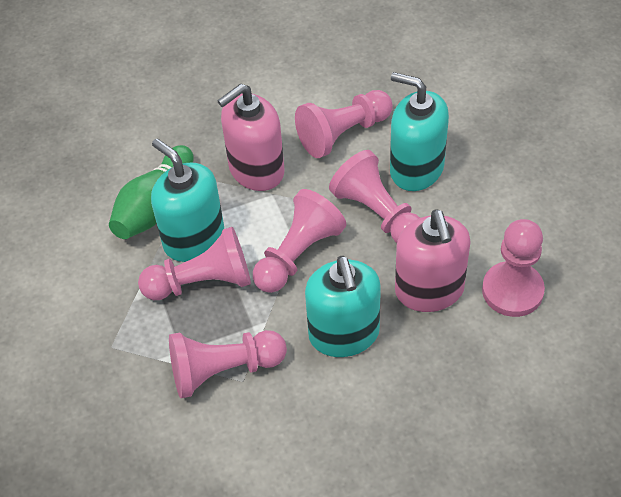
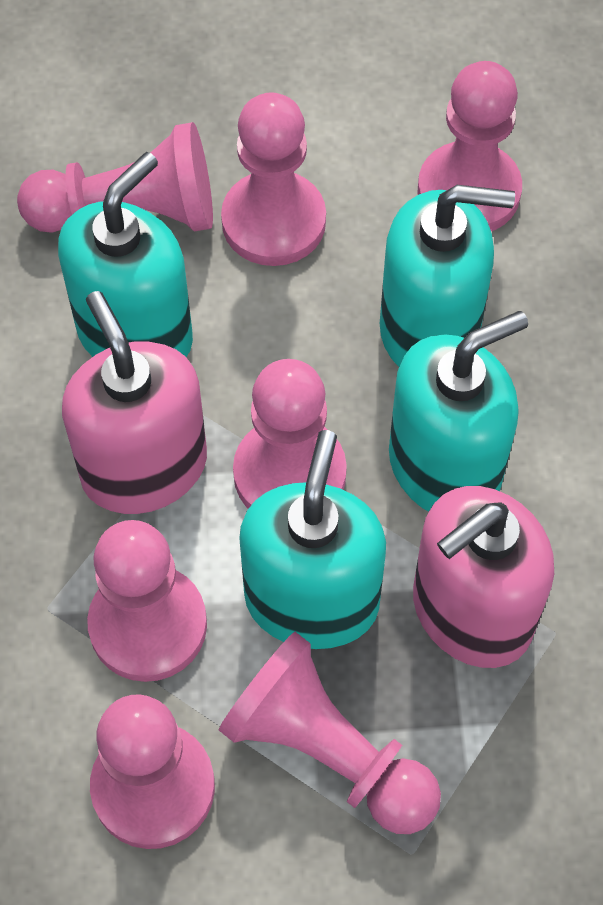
green bowling pin: [109,145,194,239] = 1 -> none = 0
pink pawn: [138,227,251,300] [169,330,287,398] [253,189,346,293] [295,90,393,158] [329,150,420,243] [482,219,545,317] = 6 -> [17,122,213,233] [87,520,207,682] [90,694,215,849] [219,632,441,834] [221,92,326,266] [233,359,347,509] [417,61,522,231] = 7
turquoise soap dispenser: [151,139,224,262] [305,256,381,357] [390,72,449,191] = 3 -> [58,152,193,357] [239,430,386,649] [380,185,515,367] [389,311,528,512] = 4

